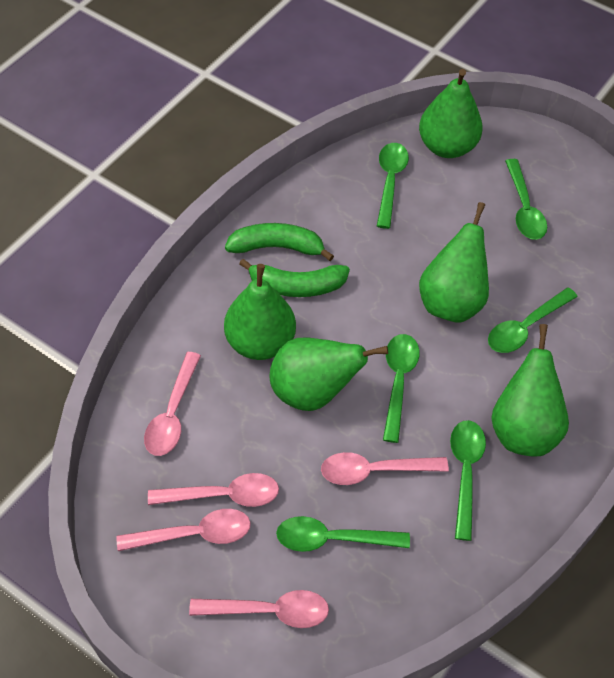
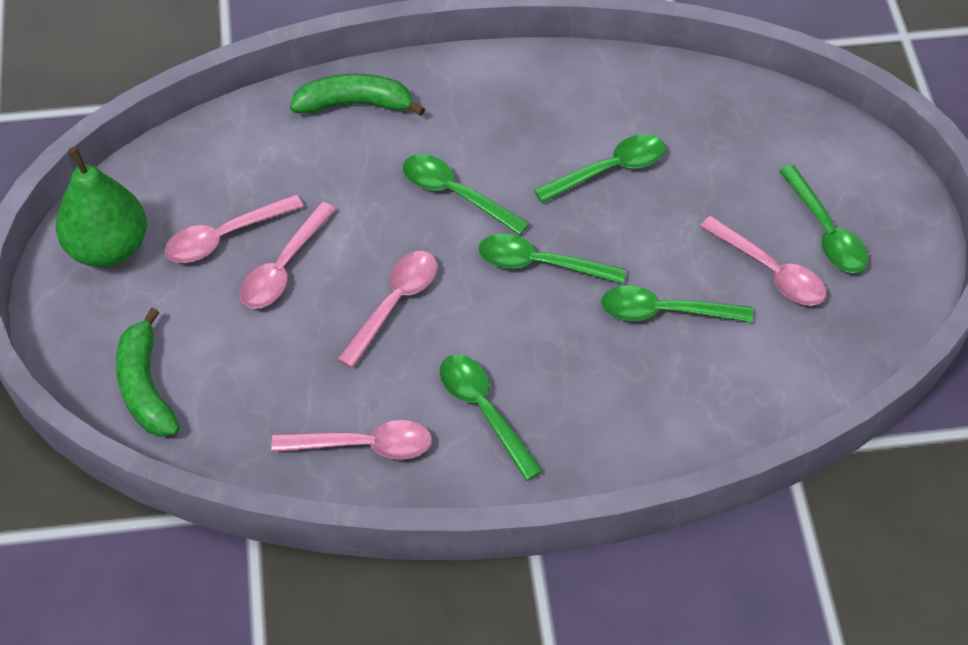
green pear: [224,264,296,360] [270,338,388,411] [419,69,483,158] [419,202,489,323] [491,324,569,456] = 5 -> [56,146,147,267] = 1

